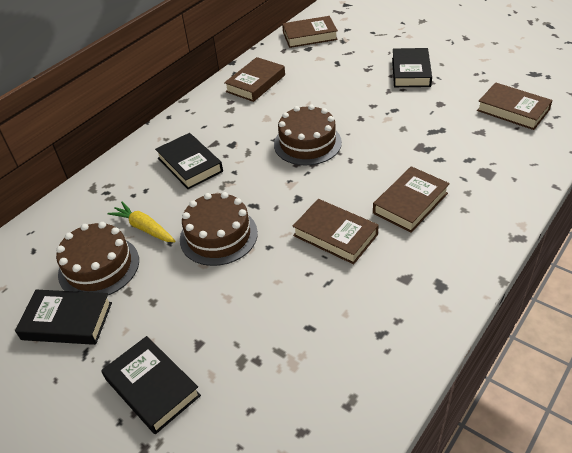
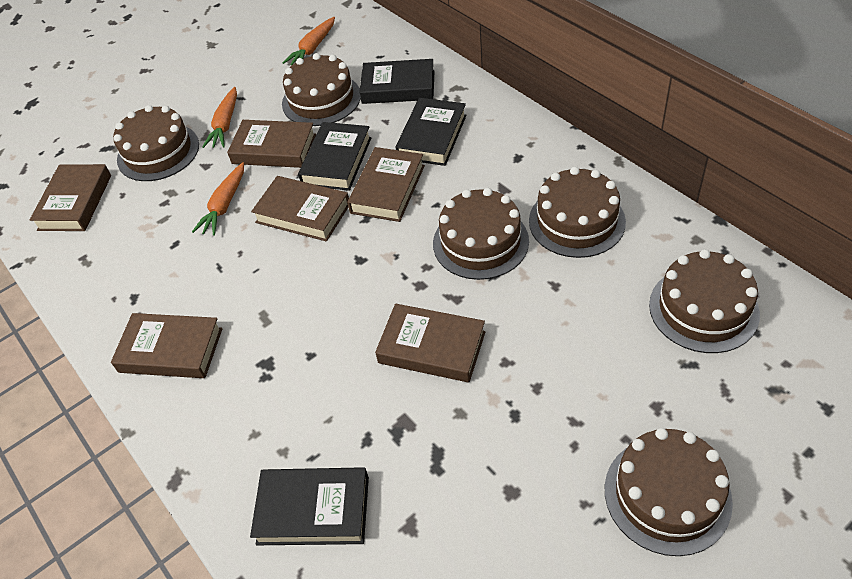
brown book: [224,57,285,102] [282,16,338,48] [292,199,379,264] [373,166,450,233] [477,82,553,130] = 5 -> [30,164,111,231] [111,313,222,378] [227,120,316,168] [251,176,349,242] [347,147,425,222] [375,304,485,382] = 6
brown cake: [56,222,139,295] [180,192,258,266] [274,105,342,165] = 3 -> [113,105,199,181] [282,53,361,126] [433,188,529,280] [529,167,626,258] [605,428,733,556] [649,249,760,353] = 6
orange carrot: none = 0 -> [192,162,244,236] [202,87,237,148] [282,17,335,66] = 3
yellow carrot: [107,202,176,242] = 1 -> none = 0

